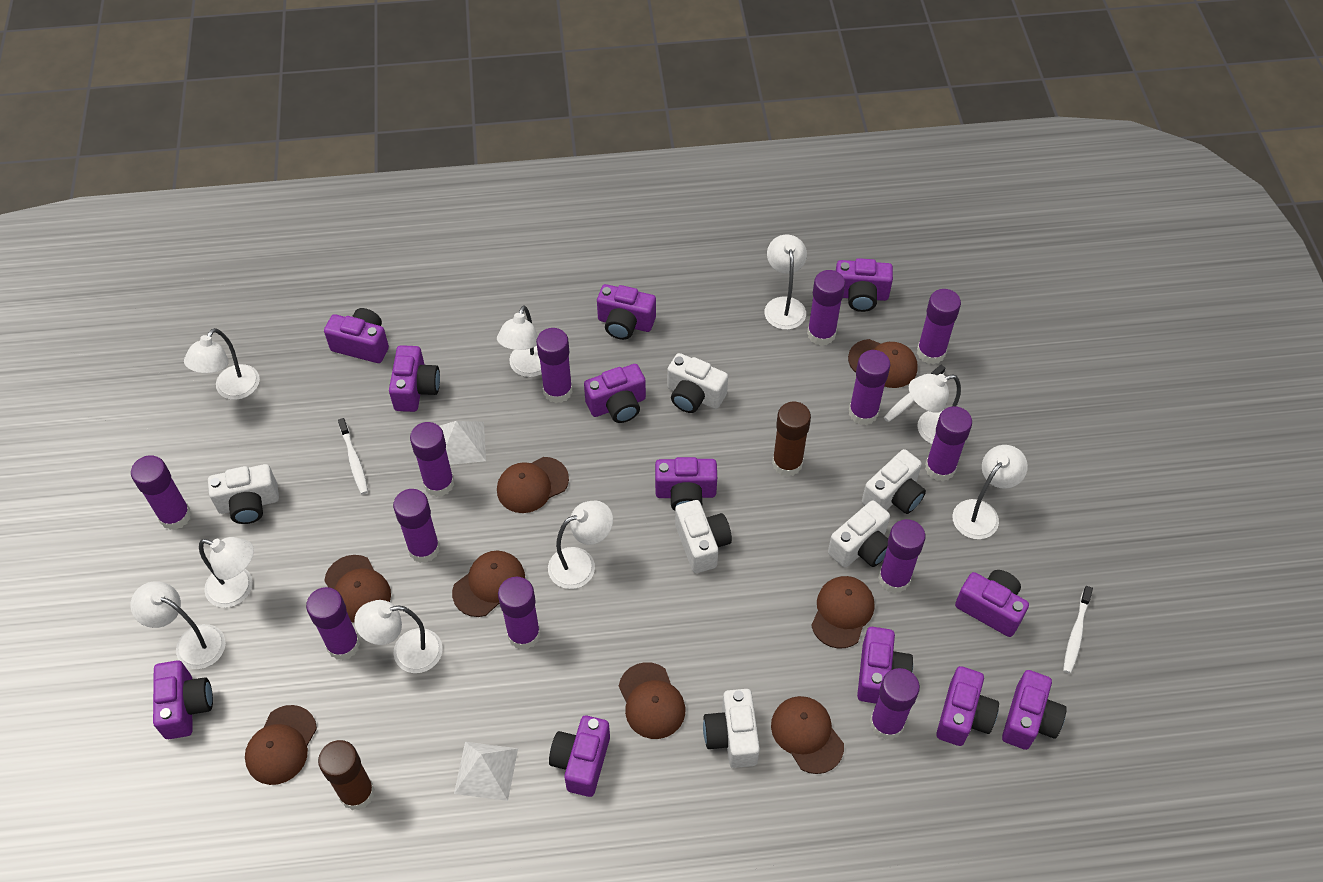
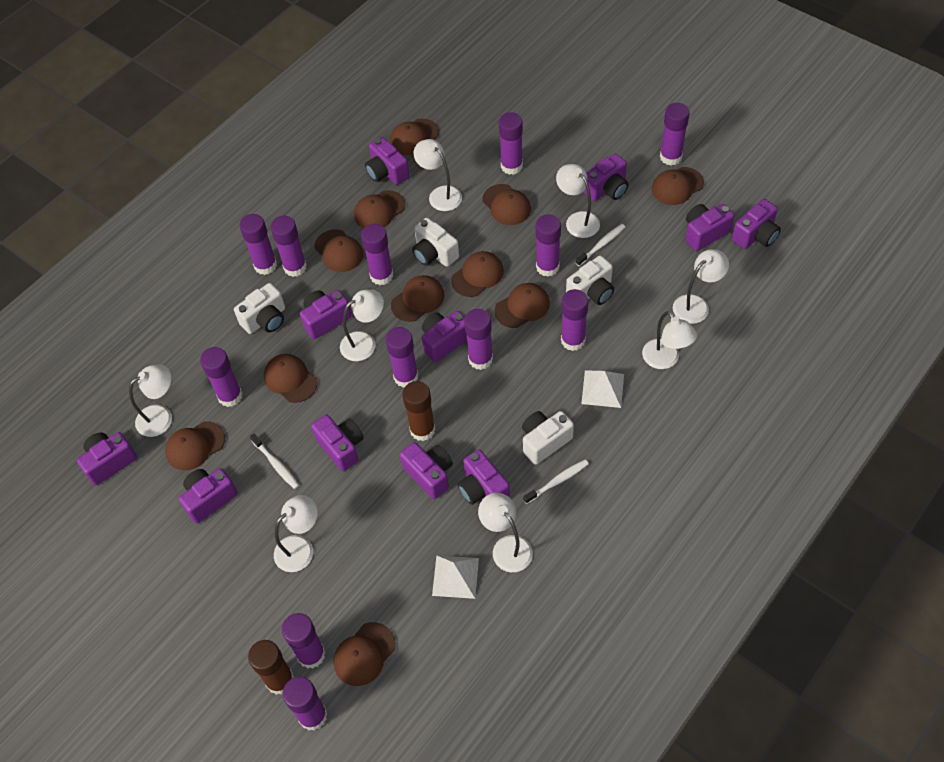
brown cap: [245,705,317,785] [324,555,391,623] [452,551,525,617] [497,457,569,513] [619,662,685,739] [771,696,844,774] [811,576,874,648] [848,339,918,388] = 8 -> [165,421,225,470] [264,354,318,403] [314,229,363,272] [333,622,396,686] [354,190,405,228] [390,118,439,155] [391,275,444,322] [451,251,504,297] [482,184,531,225] [494,283,550,328] [652,167,704,205] = 11
purple camera: [153,660,213,739] [324,308,389,363] [389,345,440,412] [549,716,610,797] [584,364,646,423] [597,284,656,340] [655,457,717,511] [836,258,893,312] [857,627,913,704] [936,666,999,746] [955,570,1029,637] [1002,670,1067,750] = 12 -> [77,432,137,486] [179,468,237,523] [300,290,352,339] [311,415,364,471] [365,137,409,185] [400,442,453,499] [422,311,467,362] [458,449,510,505] [583,153,628,201] [685,204,734,251] [732,199,781,249] = 11
white camera: [208,464,279,524] [667,353,728,413] [675,500,732,573] [703,689,760,768] [828,500,890,568] [862,449,926,514] = 6 -> [234,283,285,334] [412,218,459,267] [522,411,574,465] [566,255,614,305] = 4
white lamp: [130,581,226,669] [184,328,260,400] [199,537,254,608] [354,600,443,673] [497,305,542,377] [548,501,613,589] [764,234,807,330] [909,374,961,444] [953,445,1028,539] = 9 -> [129,364,172,437] [274,495,317,572] [340,289,384,361] [414,139,462,211] [478,493,533,572] [556,164,600,238] [642,311,697,369] [673,249,729,324] = 8

